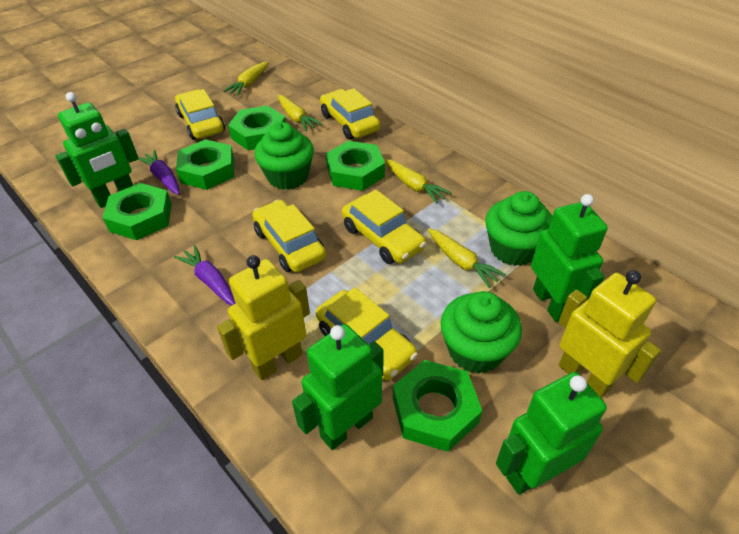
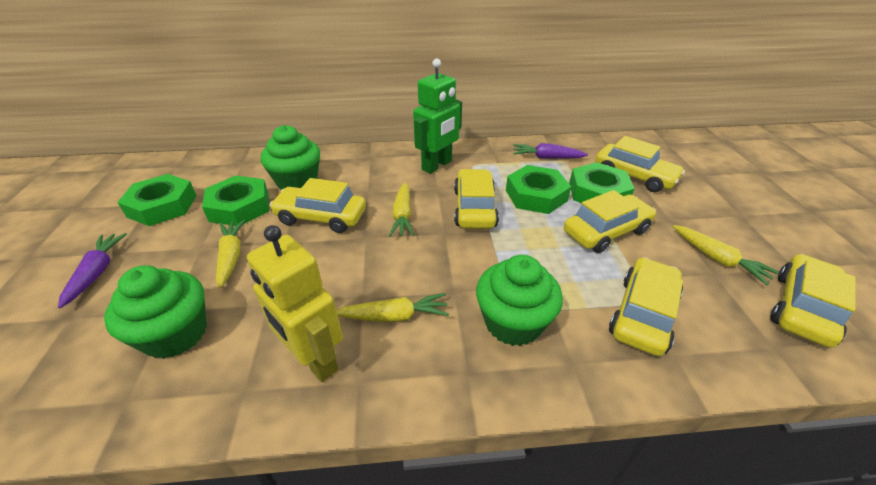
green nut: [103,183,172,240] [176,139,234,190] [228,106,286,150] [326,141,385,191] [393,360,482,452] = 5 -> [117,174,197,226] [202,175,269,226] [506,165,571,214] [569,162,634,203] = 4
green robot: [55,92,139,208] [292,324,383,450] [496,372,607,495] [531,194,608,322] = 4 -> [413,58,462,174] = 1
yellow car: [175,89,225,140] [252,200,326,272] [316,288,418,381] [320,88,380,140] [342,189,426,264] = 5 -> [269,178,366,233] [454,169,499,229] [564,190,656,253] [595,136,685,192] [609,257,683,356] [770,254,856,348] = 6
yellow robot: [217,255,310,380] [558,270,661,398] = 2 -> [247,225,343,382] = 1

